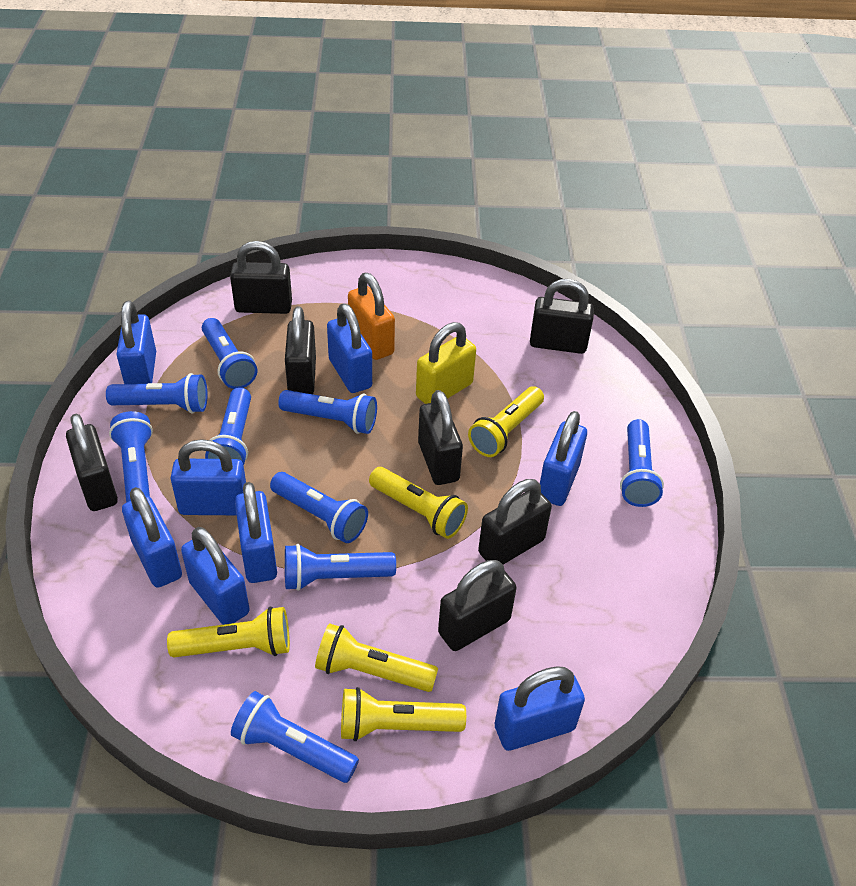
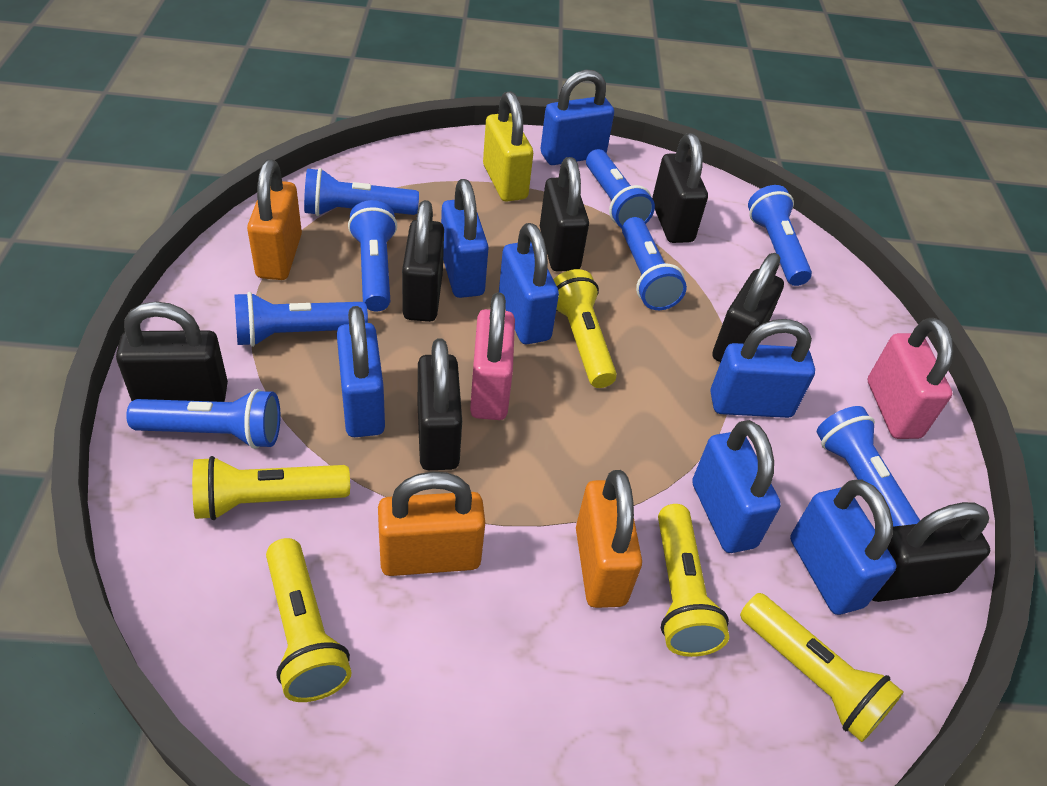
blue flashlight: [106,373,208,414] [109,411,153,503] [202,318,257,389] [205,387,251,466] [231,691,359,783] [270,472,368,543] [278,390,377,434] [285,544,396,591] [620,419,664,507] = 9 -> [126,389,280,449] [234,292,368,347] [304,168,419,216] [348,200,397,312] [586,149,655,228] [622,217,687,310] [748,185,812,286] [817,406,920,527] = 8
blue padlock: [116,301,156,384] [122,487,182,588] [171,439,246,515] [181,527,250,625] [235,482,277,583] [327,303,372,393] [495,666,585,751] [540,411,587,506] = 8 -> [337,306,385,437] [441,179,489,298] [499,223,559,344] [540,70,614,165] [692,420,781,553] [711,319,815,418] [790,479,897,615] = 7
orange padlock: [348,273,395,360] = 1 -> [247,159,302,280] [378,471,485,576] [576,470,642,608] = 3
pink padlock: none = 0 -> [470,292,515,420] [868,318,953,439] = 2

